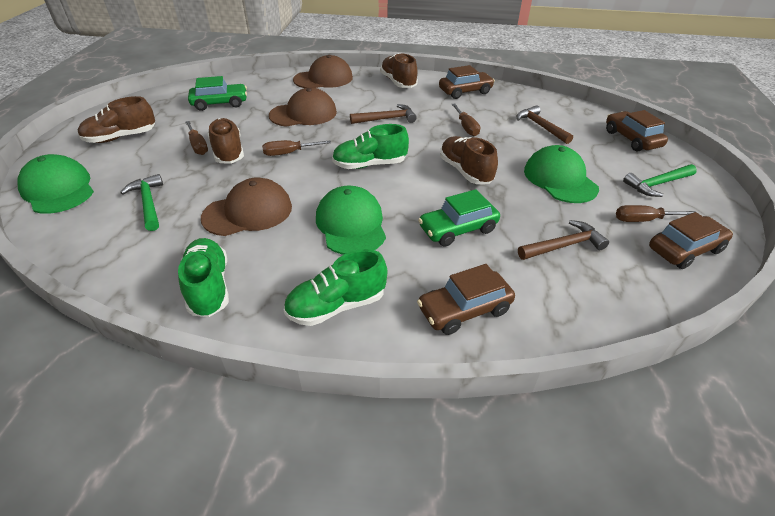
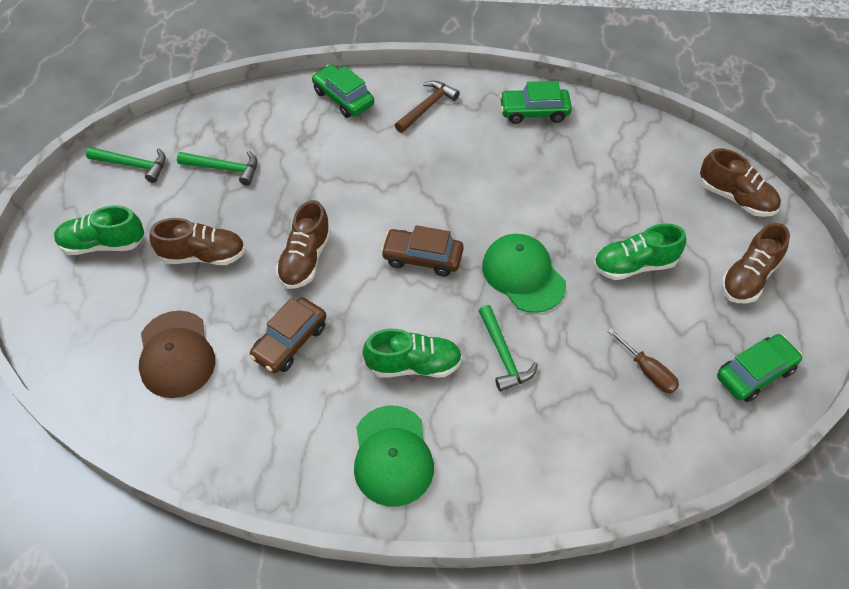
brown cap: [201,178,292,236] [269,88,337,127] [293,55,353,88] = 3 -> [139,311,215,398] = 1
brown car: [417,264,515,335] [439,65,495,99] [606,110,668,151] [649,212,733,269] = 4 -> [249,297,326,373] [381,225,464,277] = 2
brown hammer: [350,104,417,124] [517,105,573,144] [518,220,609,260] = 3 -> [395,81,460,133] = 1
brown screwdriver: [185,121,208,155] [262,140,331,156] [451,103,480,136] [616,205,696,222] = 4 -> [607,328,679,393] = 1
green cap: [17,154,94,214] [316,185,386,255] [524,145,599,203] = 3 -> [354,406,434,507] [482,234,566,313] = 2
green car: [188,76,247,111] [418,189,500,247] = 2 -> [312,64,374,118] [499,81,572,124] [717,334,803,402] = 3
green hammer: [120,174,163,231] [623,164,697,197] = 2 -> [86,147,166,183] [177,151,257,186] [479,305,538,391] = 3

